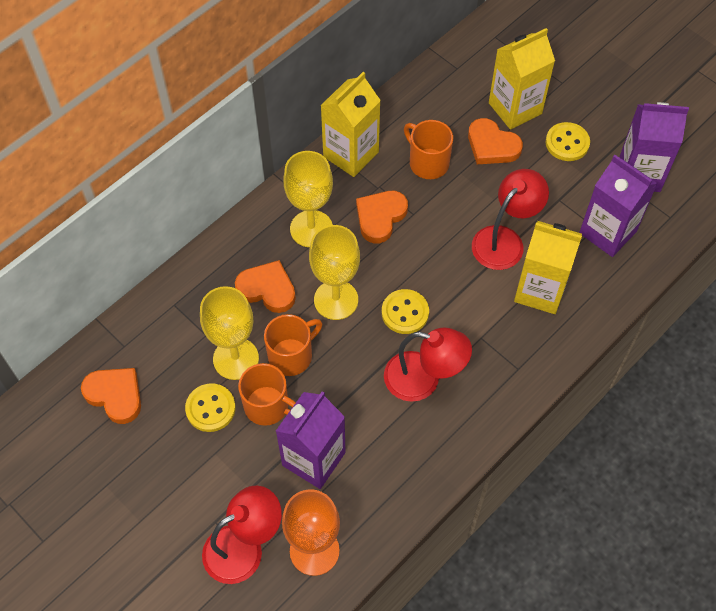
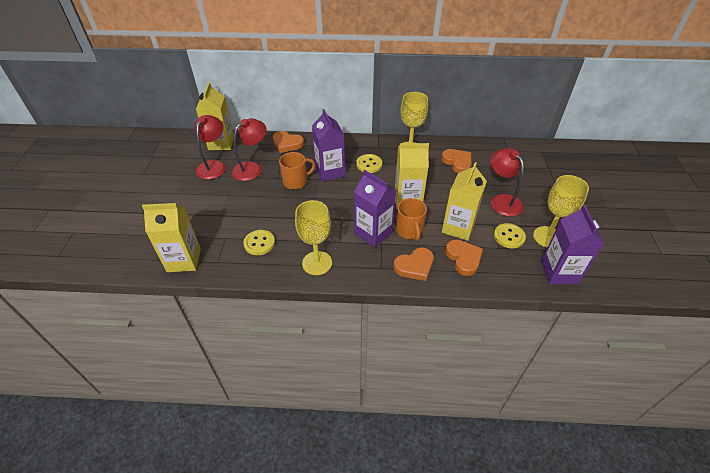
orange goblet: [282,489,340,576] = 1 -> none = 0
orange mug: [238,363,296,426] [264,314,322,376] [404,120,453,179] = 3 -> [279,152,315,189] [396,198,427,241] = 2
yellow carton: [321,72,381,177] [489,28,555,130] [514,221,582,314] = 3 -> [142,203,201,272] [196,82,234,150] [395,143,429,209] [442,162,487,241] = 4

